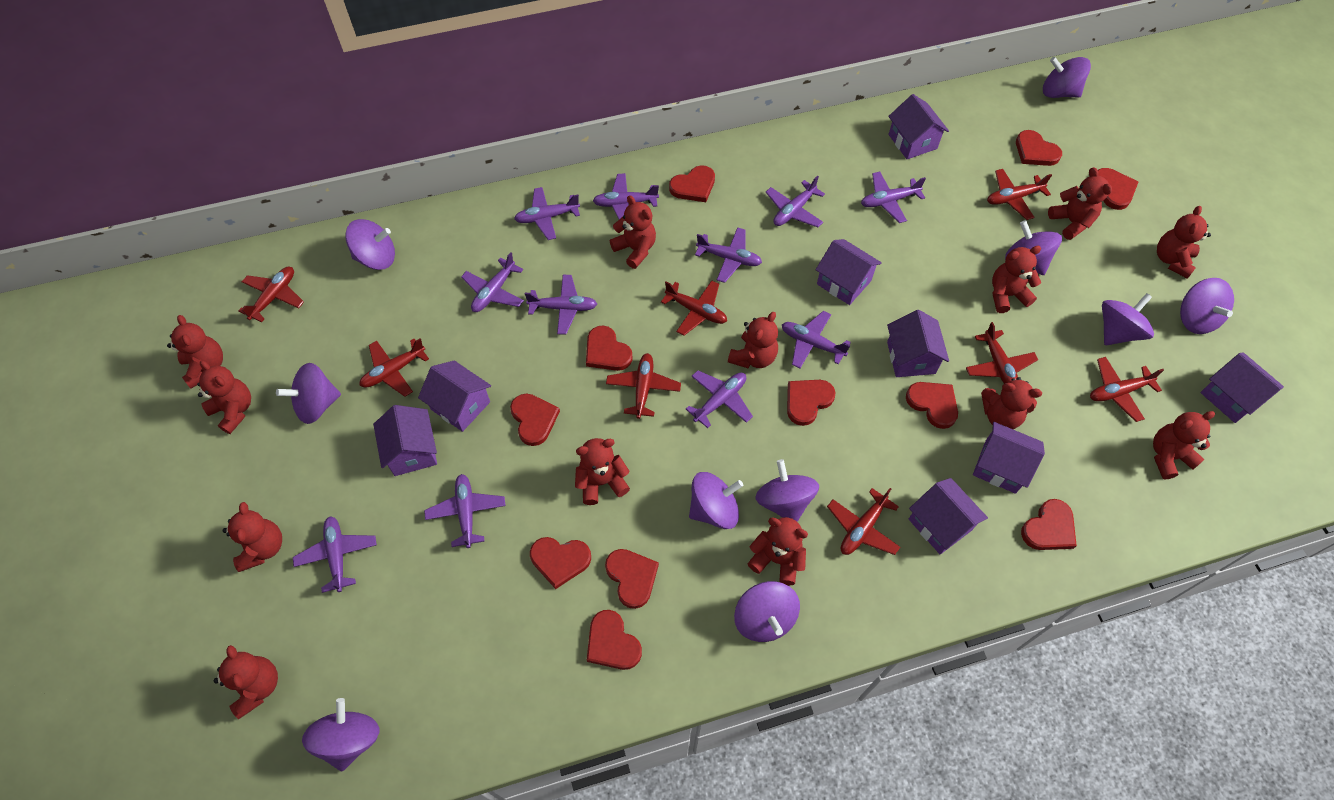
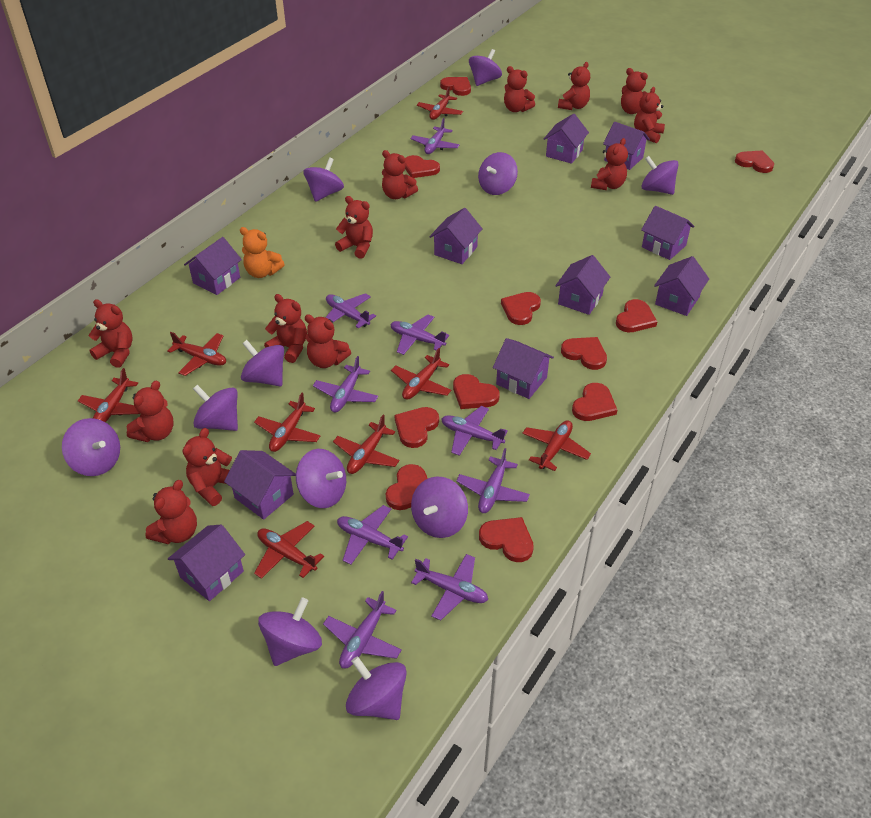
orange teddy bear: none = 0 -> [240,227,285,278] = 1
purple house: [373,405,437,476] [418,361,491,432] [816,239,882,305] [887,310,949,377] [888,94,949,159] [909,478,988,554] [973,422,1045,494] [1200,352,1284,423] = 8 -> [168,524,245,601] [184,237,242,295] [224,450,296,520] [429,208,483,264] [493,338,554,399] [544,114,589,164] [555,255,610,315] [603,122,650,170] [641,206,695,260] [654,256,709,316] = 10
purple plane: [293,516,377,593] [424,474,506,548] [461,252,524,312] [514,187,580,240] [525,275,597,334] [593,173,659,219] [686,370,753,428] [695,227,762,283] [766,175,825,227] [782,311,851,368] [861,171,926,223] = 11 -> [313,356,378,413] [323,591,402,668] [325,293,376,329] [337,505,408,565] [390,315,449,355] [410,118,460,154] [411,554,488,621] [441,406,508,456] [456,448,530,513] = 9
purple spinning top: [276,363,341,424] [302,698,379,771] [345,219,395,270] [689,472,743,529] [734,581,800,642] [755,459,819,522] [1005,220,1062,275] [1043,57,1091,98] [1102,293,1154,345] [1180,278,1234,334] = 10 -> [62,418,120,476] [193,385,238,431] [241,340,284,386] [258,597,322,666] [296,449,346,508] [303,157,344,202] [346,656,406,720] [411,477,468,538] [469,49,502,86] [478,152,518,195] [642,156,679,195] = 11

